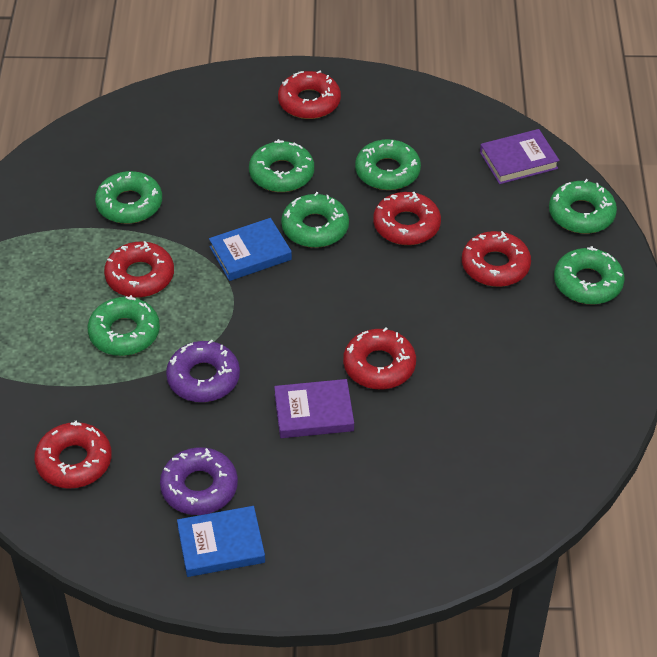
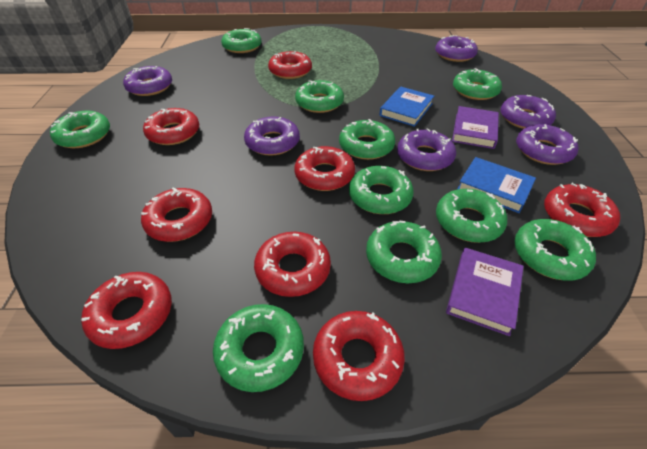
green donut: [87,295,160,356] [95,171,162,224] [249,139,314,192] [281,192,349,248] [355,139,421,190] [549,179,617,234] [554,246,625,304] = 7 -> [50,111,110,148] [213,304,304,392] [221,28,262,53] [295,80,344,113] [339,119,395,160] [349,166,414,214] [366,221,442,283] [436,189,507,243] [453,68,502,100] [514,219,596,281] = 10
purple donut: [160,447,238,515] [166,339,240,402] = 2 -> [123,66,172,96] [244,117,300,156] [397,128,456,171] [435,35,478,62] [500,95,556,129] [516,124,578,165] = 6
red donut: [34,420,112,489] [104,241,174,298] [278,71,341,119] [343,327,416,389] [373,192,441,245] [462,231,531,287] = 6 -> [81,272,172,349] [141,188,212,242] [143,108,199,145] [254,232,331,297] [268,51,312,79] [294,146,355,191] [313,311,405,401] [544,183,620,237] = 8

